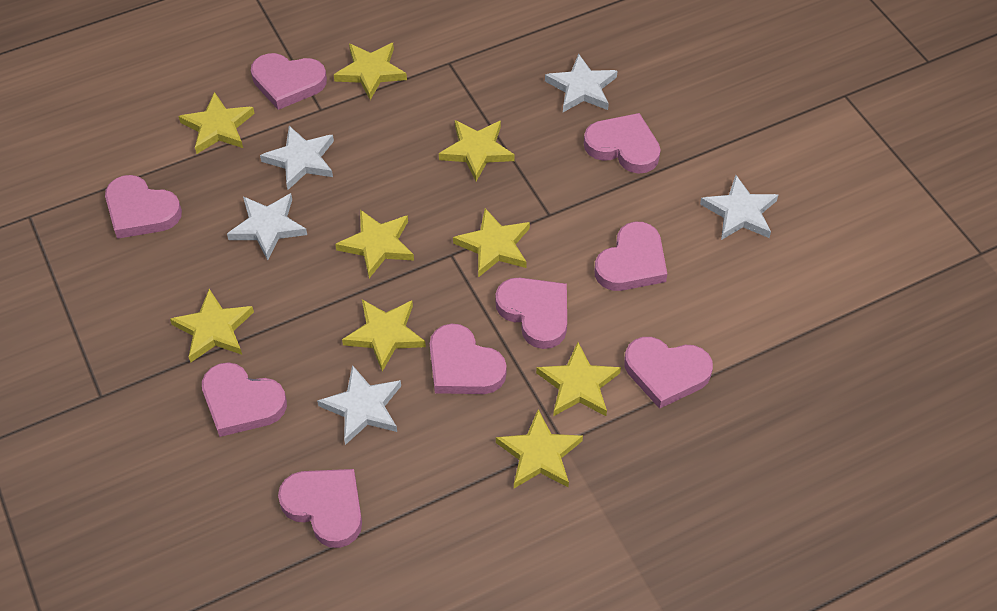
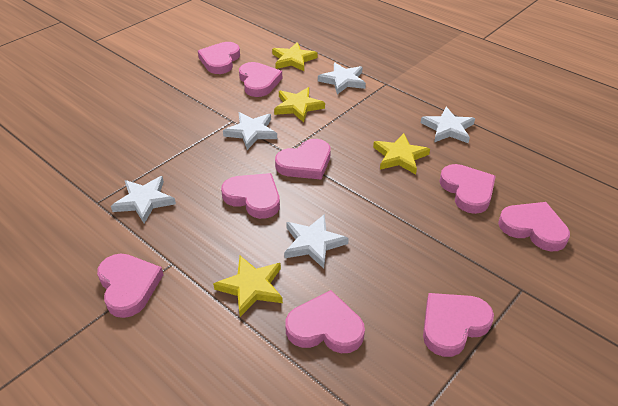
yellow star: [170,289,254,363] [178,92,255,154] [334,43,407,100] [335,210,414,278] [342,299,426,372] [439,120,515,181] [453,208,530,277] [496,409,583,488] [536,342,621,416] = 9 -> [213,256,283,317] [272,42,318,71] [274,87,325,122] [373,133,430,174] = 4

